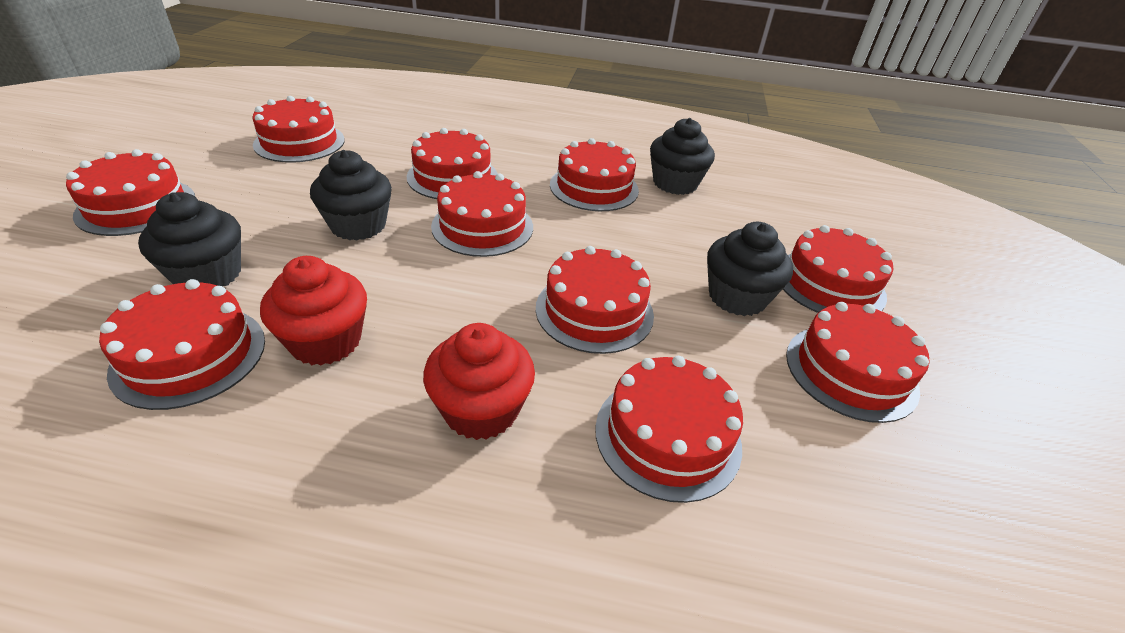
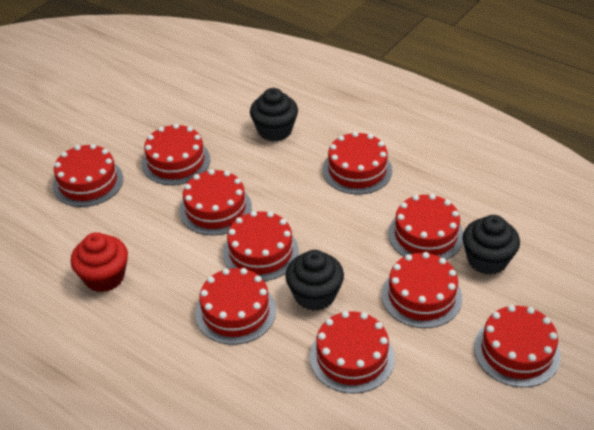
black cupcake: [138,192,241,287] [310,150,392,241] [650,118,715,195] [707,222,793,316] = 4 -> [250,88,298,141] [285,250,344,311] [463,215,520,275] = 3
red cupcake: [260,256,367,365] [423,323,535,440] = 2 -> [71,232,128,292] = 1

